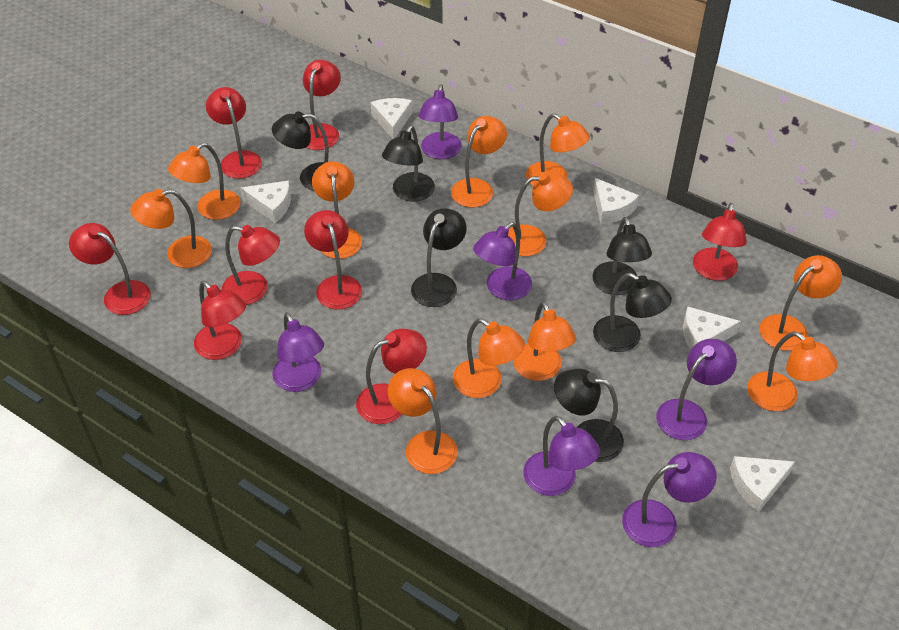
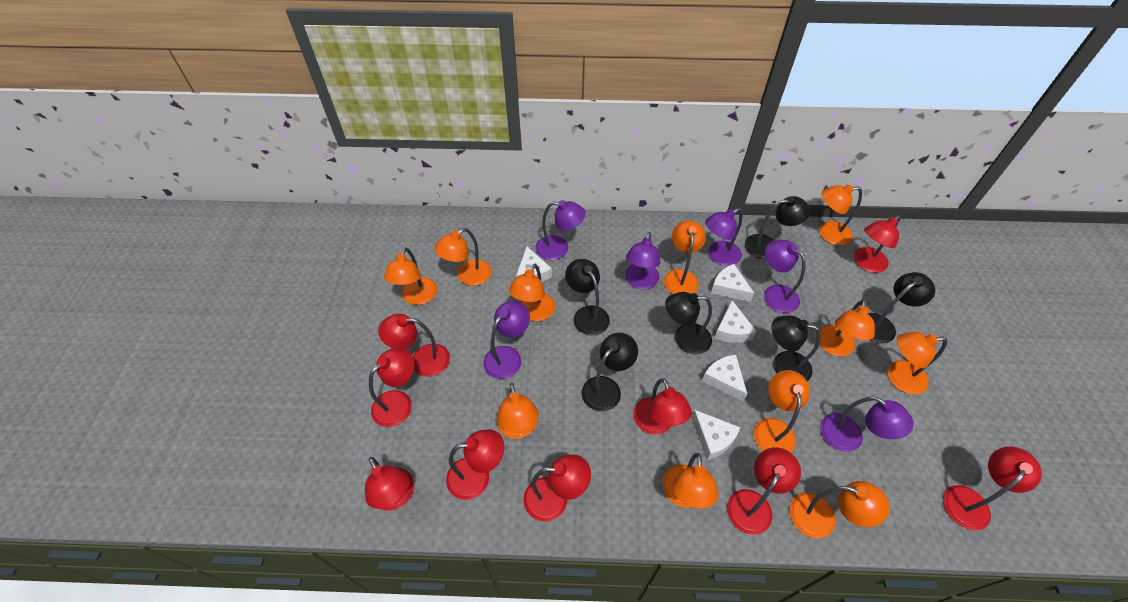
red lamp: [69,223,151,315] [194,281,246,360] [206,87,262,179] [222,225,280,305] [303,60,341,150] [304,210,362,310] [356,329,427,424] [693,203,747,281] = 8 -> [365,457,414,511] [369,347,414,427] [378,314,450,376] [446,429,504,500] [523,454,591,522] [633,378,692,434] [727,447,801,535] [854,215,901,273] [943,447,1042,530] = 9

